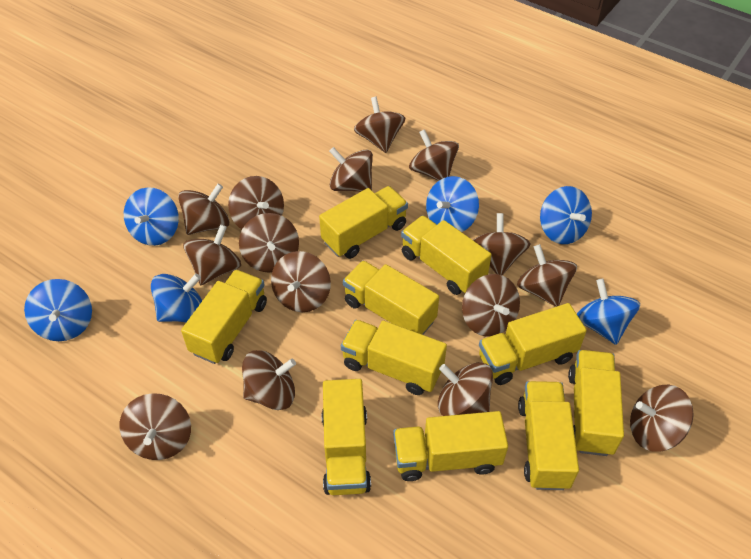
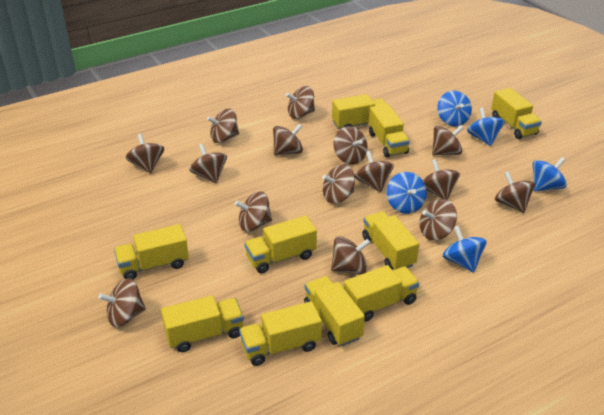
blue spinning top: [24,279,92,341] [124,187,179,246] [151,274,202,323] [426,176,479,232] [540,186,592,244] [577,279,640,345] = 6 -> [386,172,427,214] [437,91,472,126] [443,226,487,273] [467,108,505,146] [533,157,567,192] = 5

